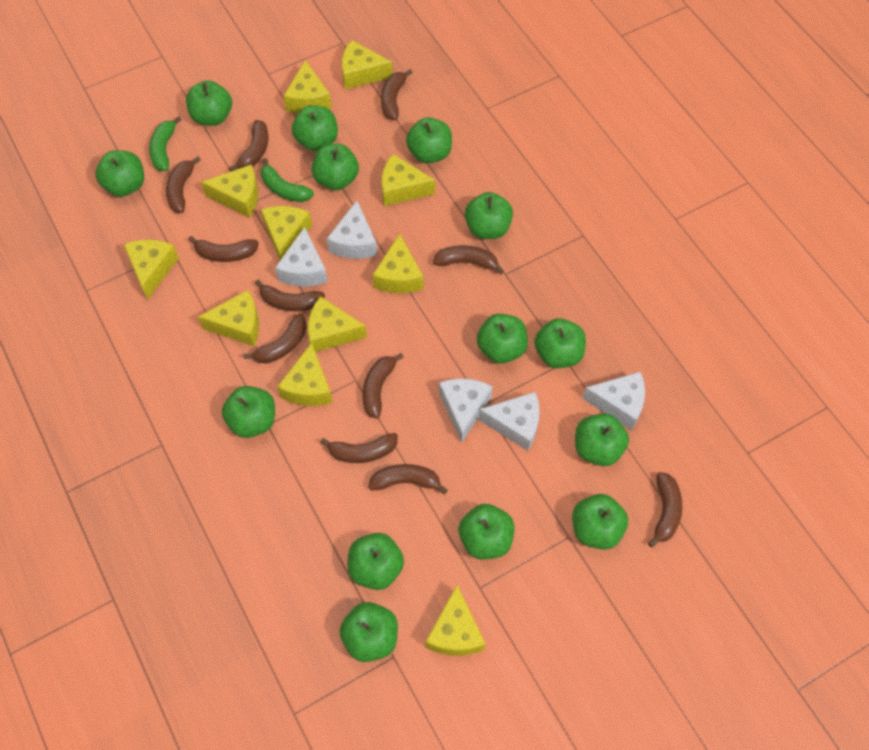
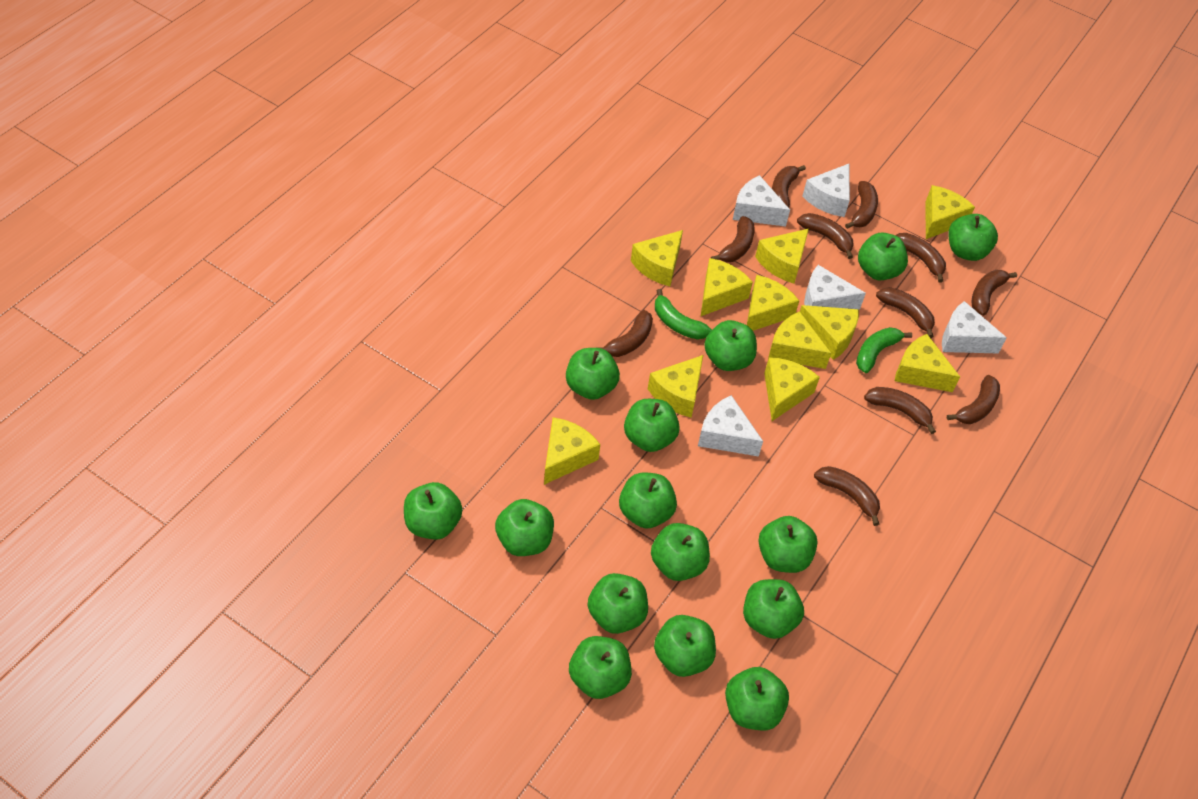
green apple: [95,150,144,197] [186,80,232,126] [222,386,275,438] [292,105,338,151] [312,144,359,190] [340,602,398,662] [348,533,404,590] [406,117,452,164] [459,504,514,559] [465,192,513,239] [477,314,528,364] [534,318,586,368] [572,494,628,550] [575,413,629,466] = 14 -> [404,482,463,540] [495,499,554,556] [566,348,620,400] [569,636,632,699] [588,573,648,634] [619,472,677,528] [624,399,680,452] [651,523,710,581] [654,615,716,677] [704,320,757,371] [725,667,789,730] [743,579,804,639] [758,516,817,573] [858,232,908,281] [948,214,998,261] = 15

